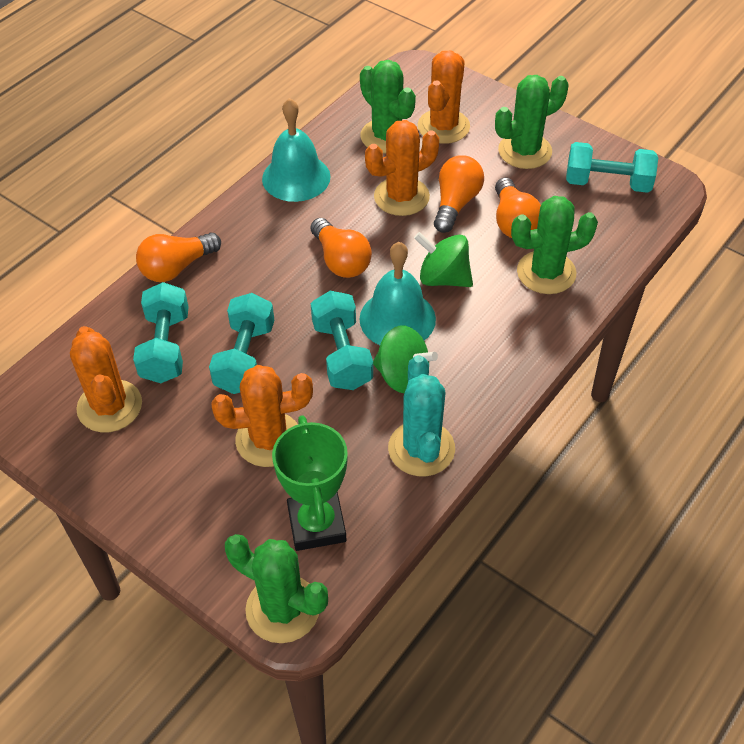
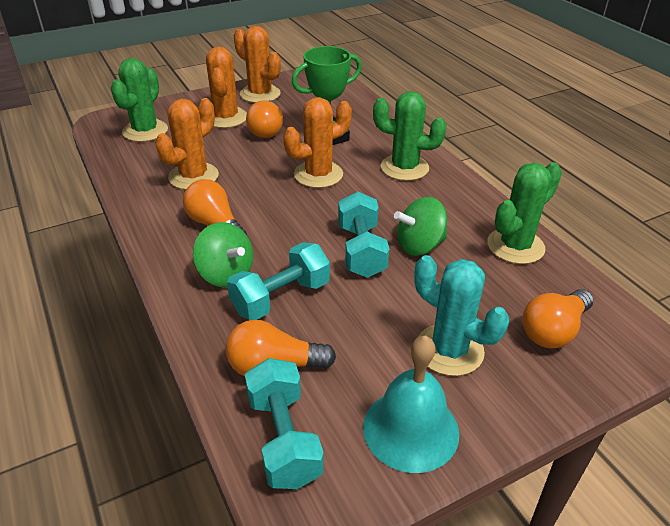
green cactus: [225,534,328,643] [360,60,416,153] [495,75,569,169] [511,196,598,294] = 4 -> [111,58,168,142] [373,91,447,181] [487,162,562,264] = 3
turquoise bell: [262,98,331,202] [359,242,436,345] = 2 -> [363,335,459,473] = 1
turquoise dumbbell: [133,282,189,383] [209,293,274,394] [311,291,373,390] [566,142,658,193] = 4 -> [227,242,330,320] [245,358,324,489] [338,192,389,278] = 3

